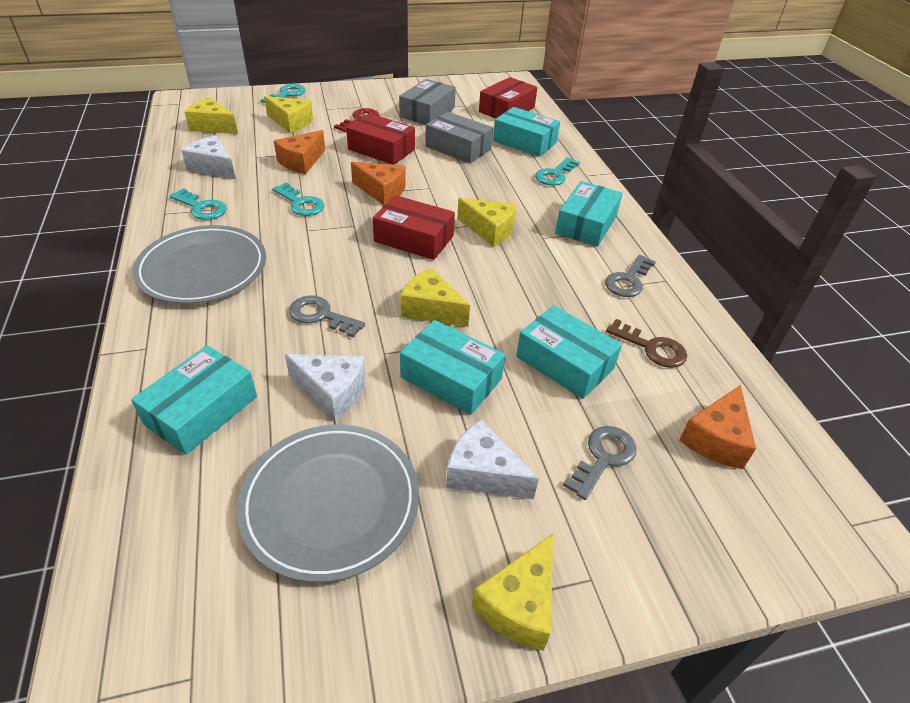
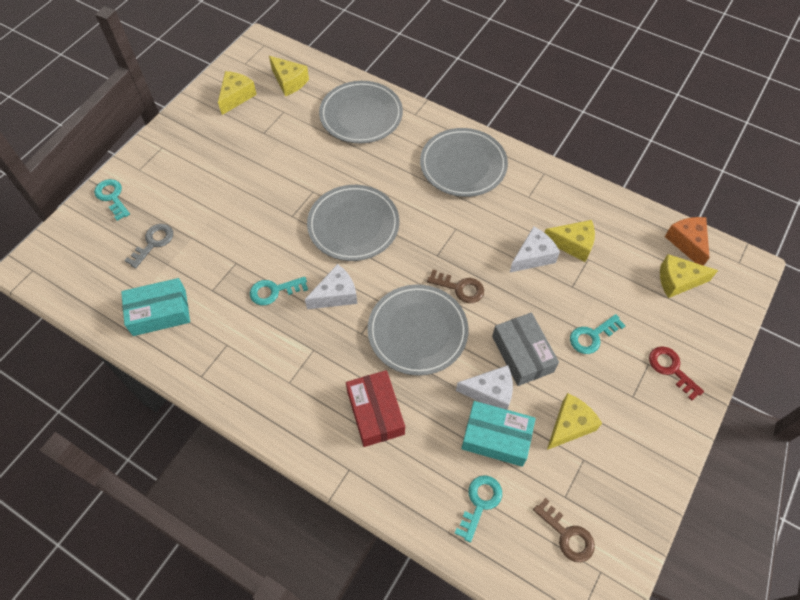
brown key: [606,319,687,368] = 1 -> [427,270,484,303] [533,498,595,562] = 2
grey box: [399,79,456,125] [425,112,493,163] = 2 -> [492,312,559,386] = 1
grey key: [289,295,365,338] [563,426,637,500] [605,255,656,297] = 3 -> [124,224,173,268] = 1
grey plate: [132,225,266,304] [237,425,419,583] = 2 -> [307,185,400,261] [319,81,403,143] [368,285,468,376] [420,128,508,197] = 4
orange cheese: [274,130,325,174] [351,162,406,205] [679,385,756,469] = 3 -> [665,217,710,266] = 1
red box: [346,113,415,165] [373,195,455,260] [479,77,537,119] = 3 -> [346,370,405,447] = 1
turquoise box: [131,345,257,455] [400,320,505,415] [493,107,560,157] [516,305,622,399] [555,181,623,247] = 5 -> [121,278,190,336] [461,401,536,467] = 2

